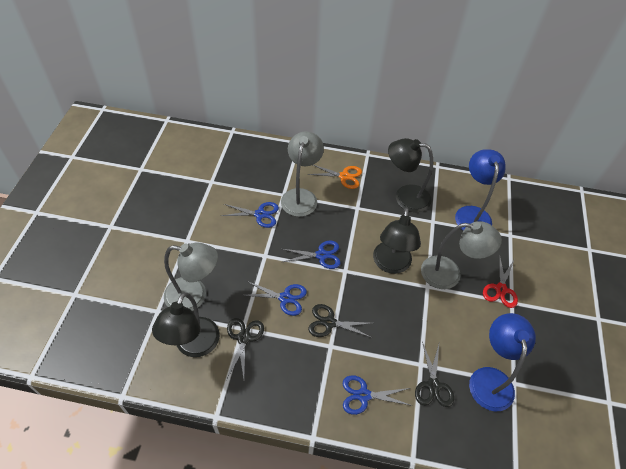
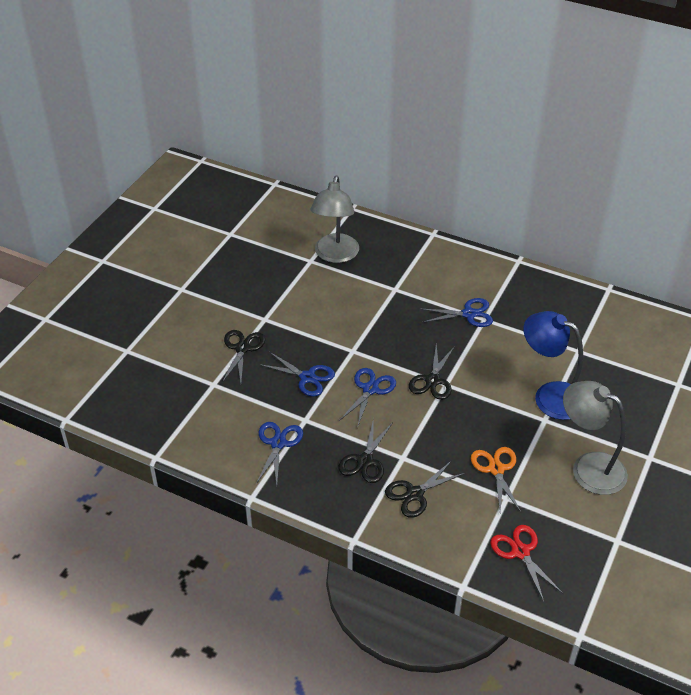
black lamp: [152,292,220,357] [373,207,421,274] [388,138,433,212] = 3 -> none = 0
black scissors: [226,318,264,380] [308,304,373,338] [415,341,454,407] = 3 -> [222,330,265,383] [338,418,393,483] [385,460,465,518] [409,344,455,400] = 4
blue lamp: [455,149,506,230] [469,313,536,411] = 2 -> [523,311,583,420] = 1
grey lamp: [164,242,218,311] [281,131,324,217] [421,221,502,289] = 3 -> [310,176,359,263] [563,381,628,495] = 2

